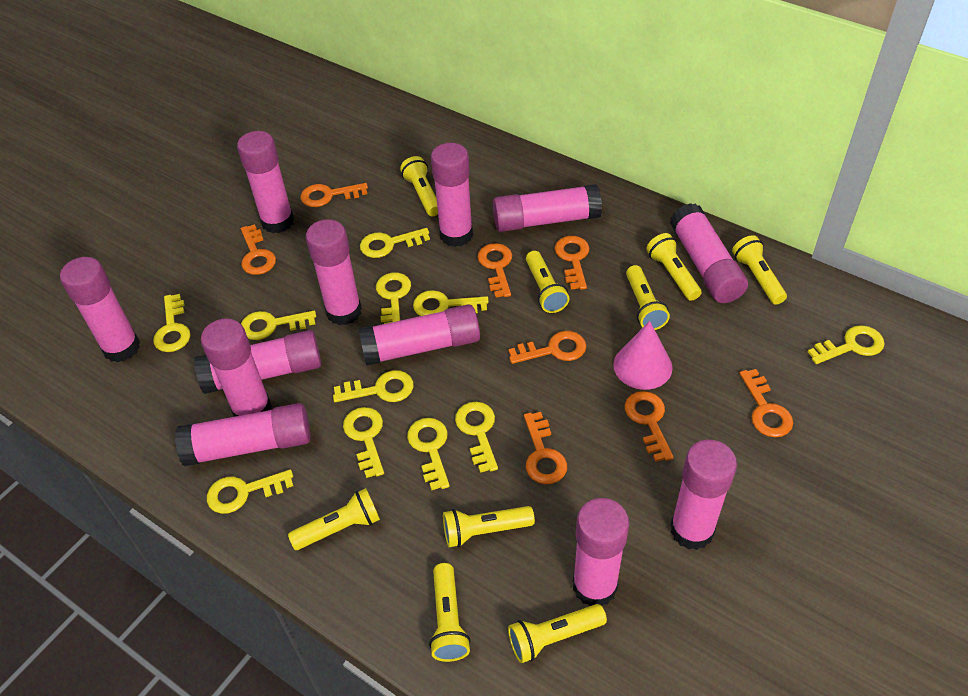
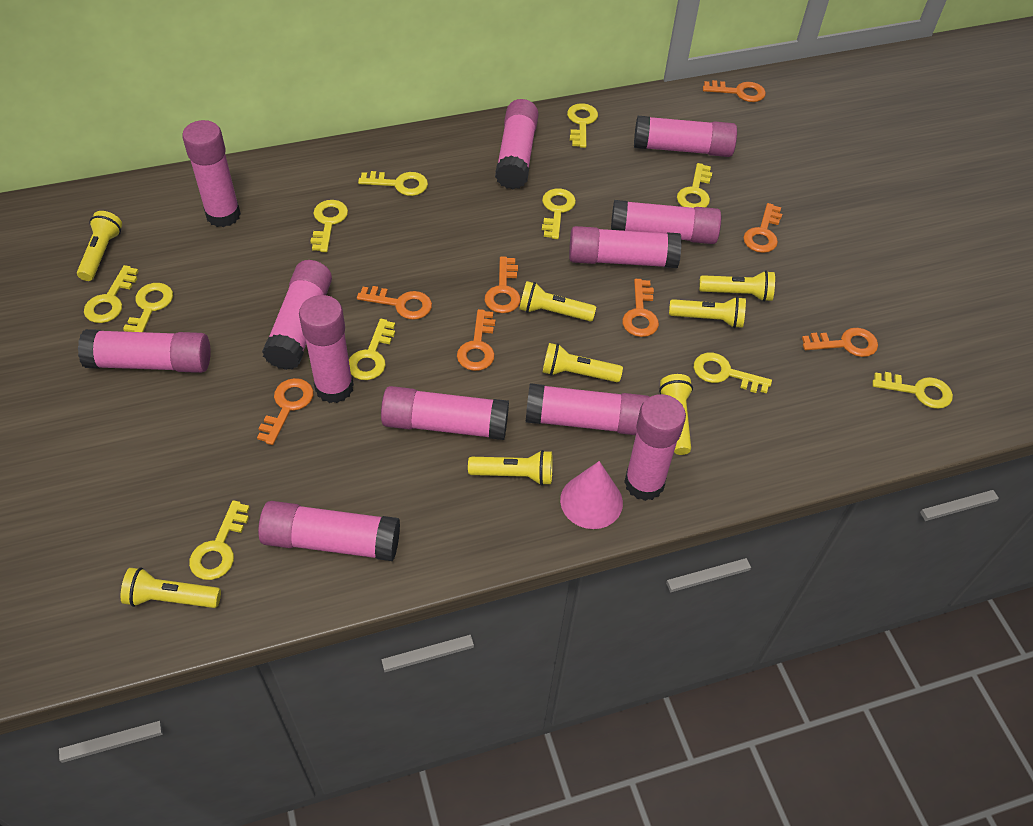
yellow flashlight: [288,488,380,550] [400,156,438,216] [429,563,471,662] [443,506,535,547] [508,604,607,663] [526,251,570,313] [626,265,670,330] [646,233,702,301] [732,235,787,305] = 9 -> [77,211,122,281] [121,567,221,608] [468,450,553,486] [519,281,596,322] [542,343,623,382] [659,374,693,455] [669,297,746,328] [699,271,775,302] = 8

